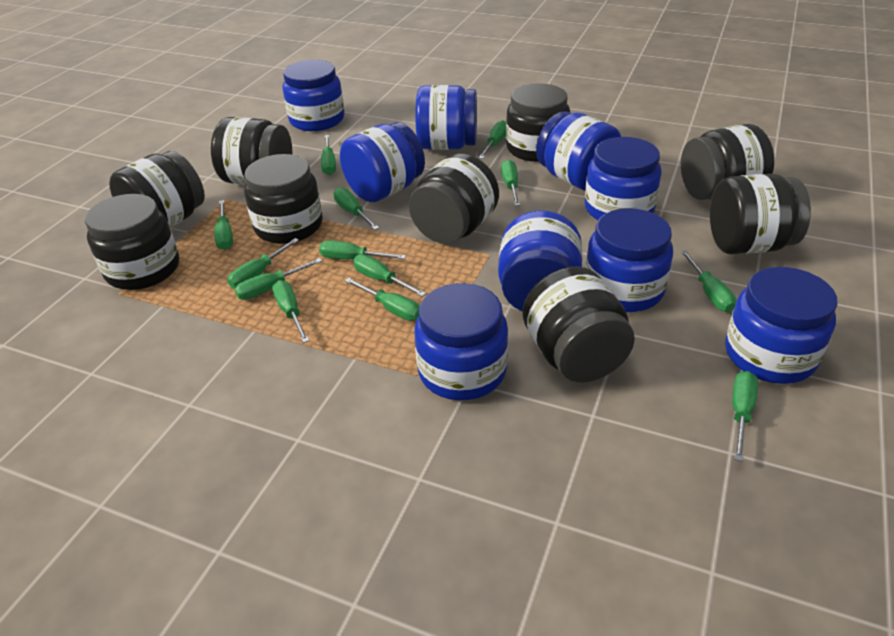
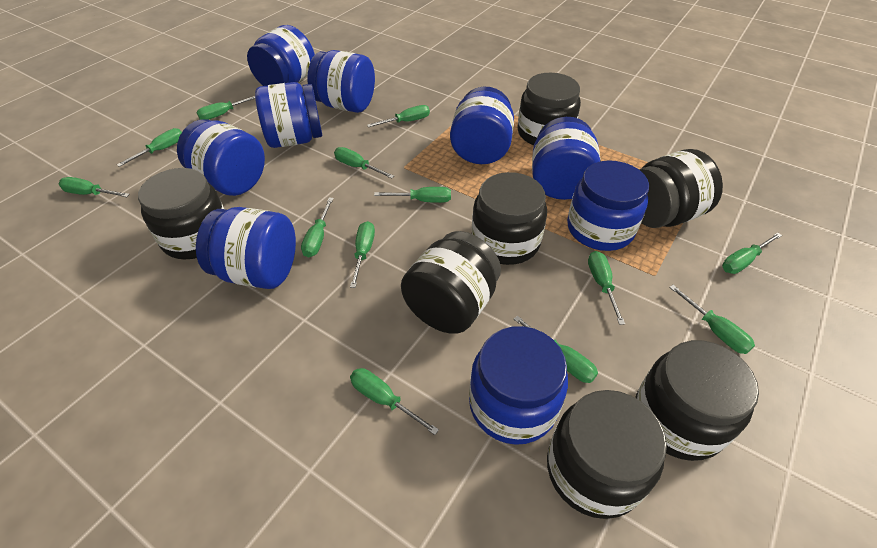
black jar: [85,194,179,290] [109,151,205,228] [211,117,292,185] [244,154,323,244] [409,153,499,244] [506,83,570,162] [523,266,635,382] [681,124,775,200] [710,174,811,254] = 9 -> [138,168,224,259] [401,231,501,333] [472,172,547,265] [518,73,581,145] [547,390,667,519] [635,340,759,461] [639,149,723,228] = 7

